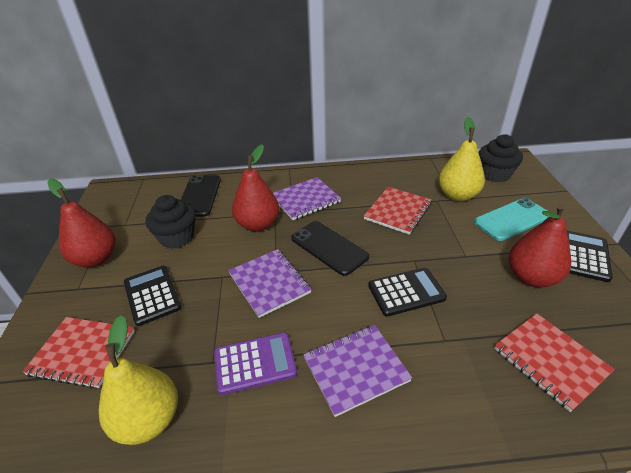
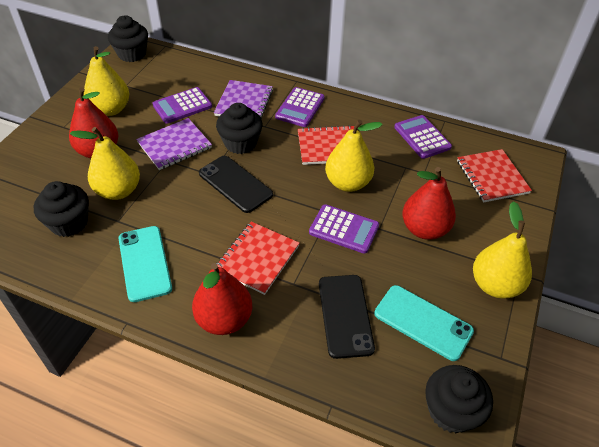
black calculator: [124,266,182,326] [368,268,447,317] [567,231,613,282] = 3 -> none = 0
black cupcake: [146,195,195,249] [479,134,523,182] = 2 -> [34,181,89,237] [108,15,148,62] [216,103,262,154] [425,365,493,433] = 4
purple calculator: [214,332,297,395] = 1 -> [152,87,212,124] [275,87,325,127] [309,204,379,254] [394,115,452,159] = 4
purple notebook: [228,249,312,318] [273,177,341,220] [303,325,412,417] = 3 -> [136,118,212,170] [214,80,273,119] = 2
turquoise phone: [474,198,548,241] = 1 -> [118,226,172,302] [374,285,474,361] = 2
yellow pear: [99,315,178,445] [438,117,485,201] = 2 -> [70,127,140,200] [84,46,129,116] [325,120,383,192] [473,201,532,299] = 4

